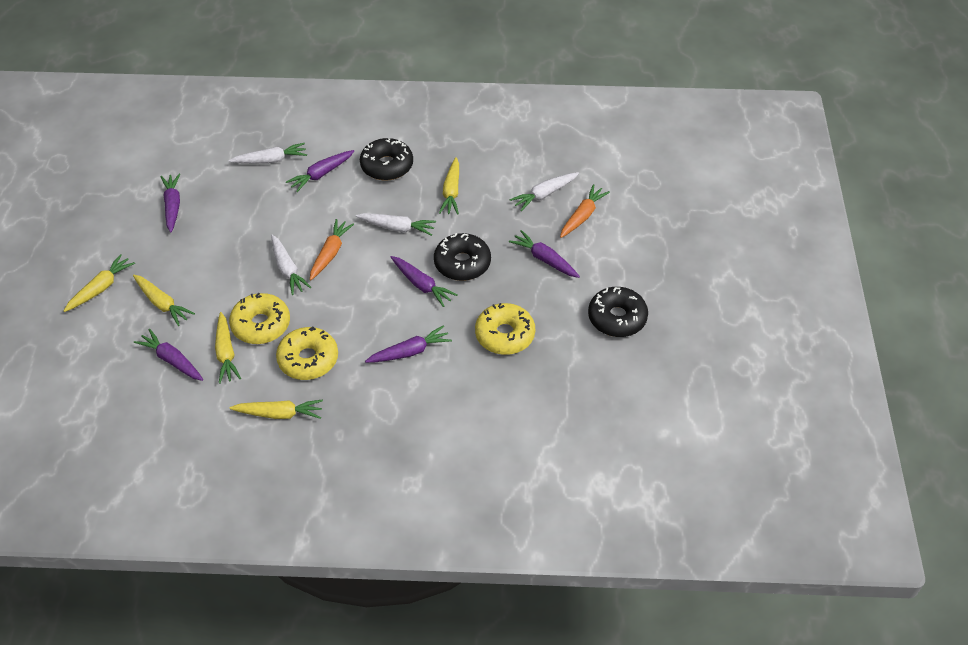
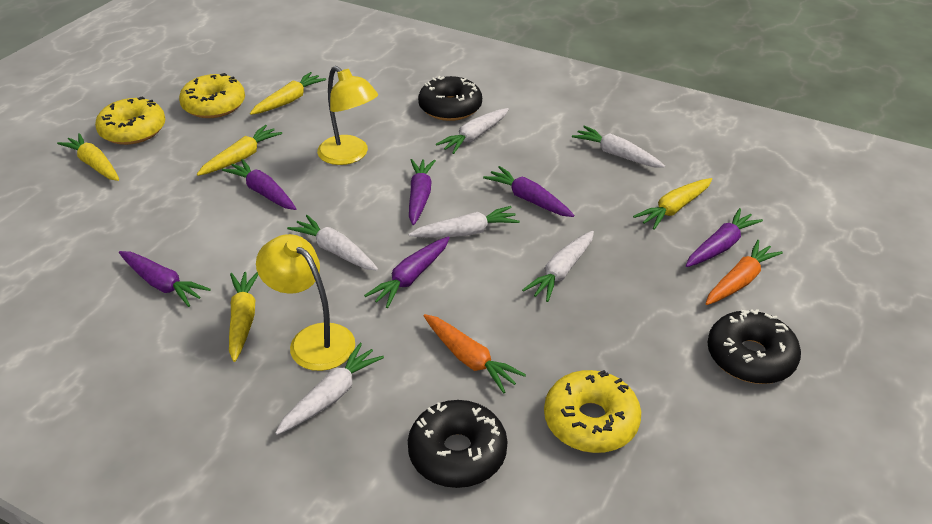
white carrot: [228,143,307,164] [271,235,312,295] [355,213,436,236] [510,172,579,211] = 4 -> [275,343,384,435] [287,215,378,271] [408,206,520,237] [436,108,509,154] [522,231,594,302] [572,126,665,168] = 6
yellow lamp: none = 0 -> [256,234,355,371] [317,66,378,165] = 2

